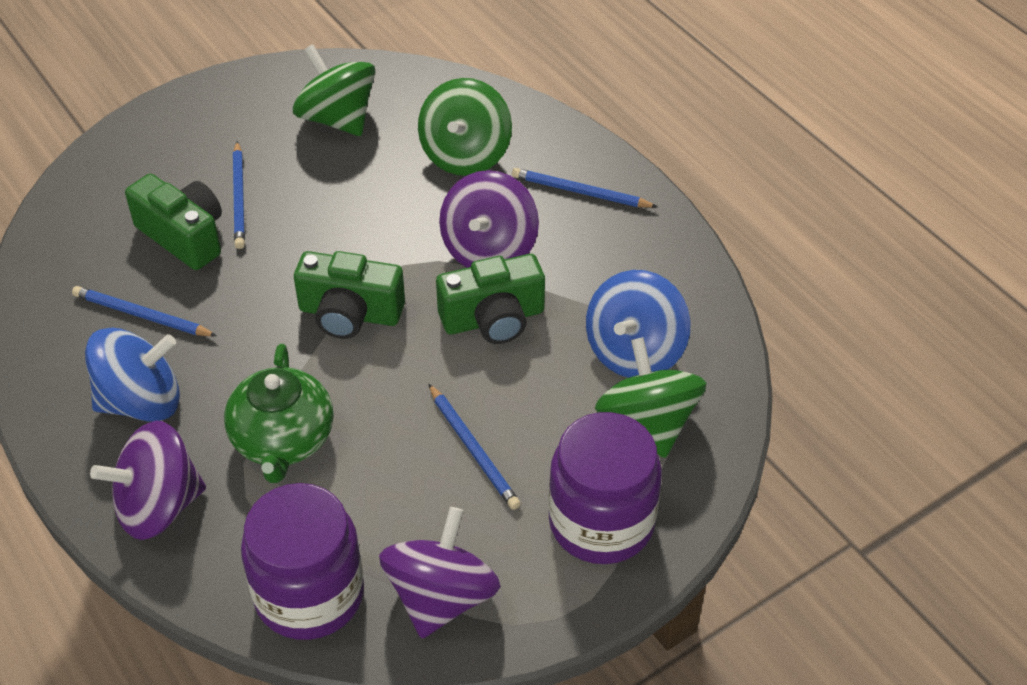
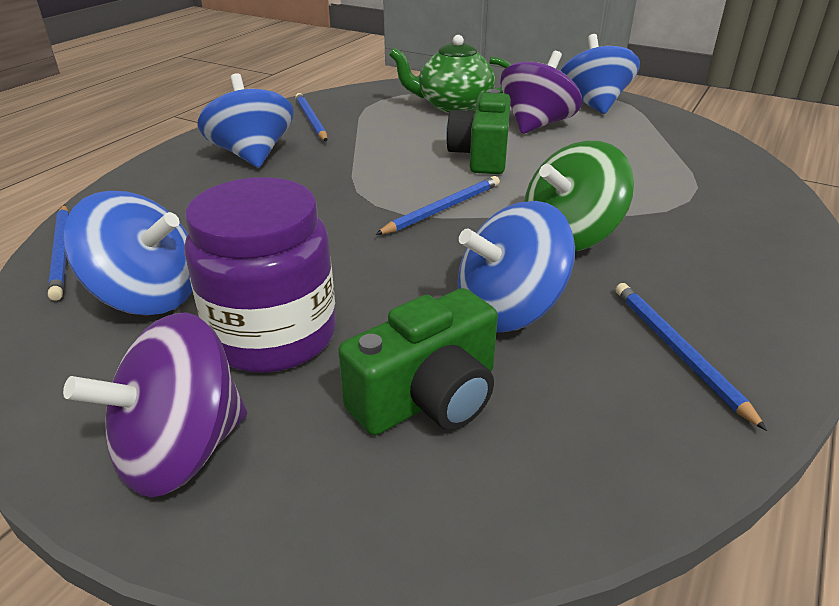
blue spinning top: [85,328,180,422] [586,270,691,378] = 2 -> [64,191,192,315] [197,73,294,168] [457,201,575,332] [560,34,640,114] = 4
green camera: [125,174,222,270] [294,251,405,339] [436,254,545,344] = 3 -> [338,288,498,435] [446,89,511,174] = 2
green spinning top: [293,44,375,136] [418,78,512,176] [595,337,706,458] = 3 -> [524,141,634,251] = 1
purple jar: [241,483,364,640] [548,412,662,564] = 2 -> [184,177,336,373] = 1
purple spinning top: [90,421,206,540] [379,507,501,638] [439,170,539,268] = 3 -> [63,312,247,497] [500,51,582,134] = 2

